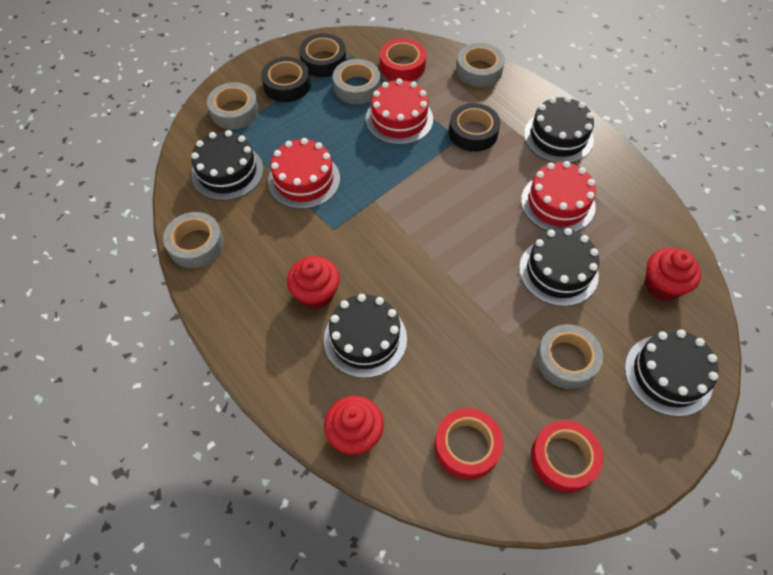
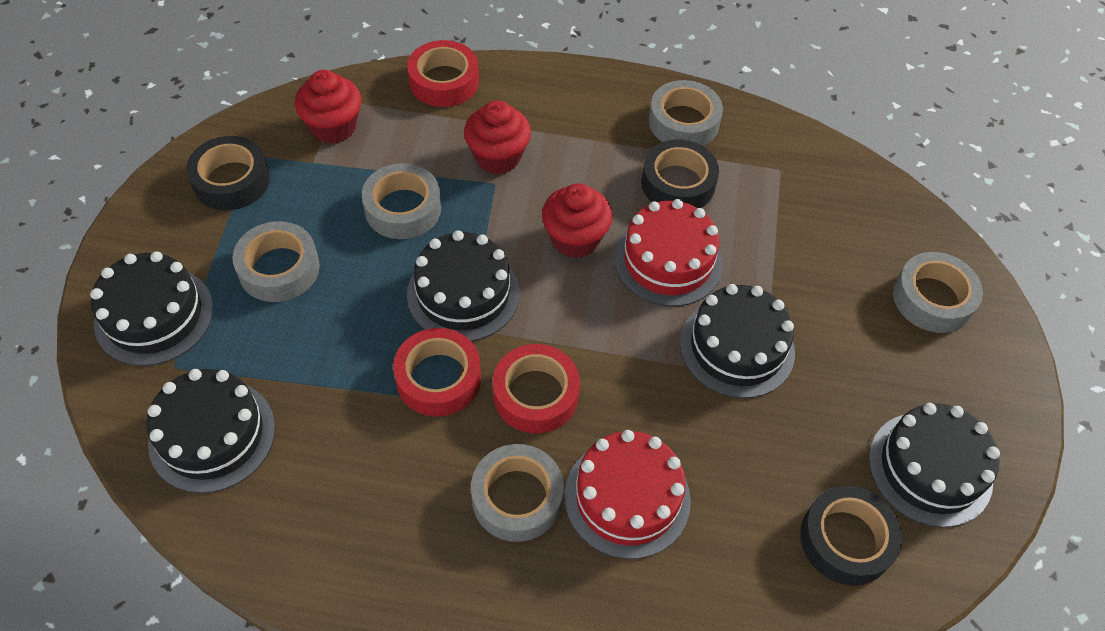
red cake: [268,138,340,209] [366,78,433,145] [521,161,596,232] = 3 -> [565,430,691,559] [614,199,723,306] = 2

